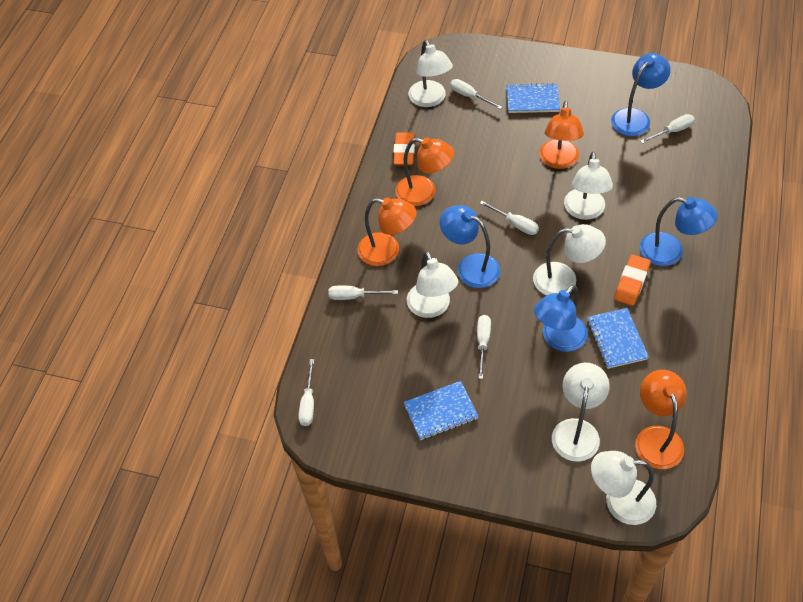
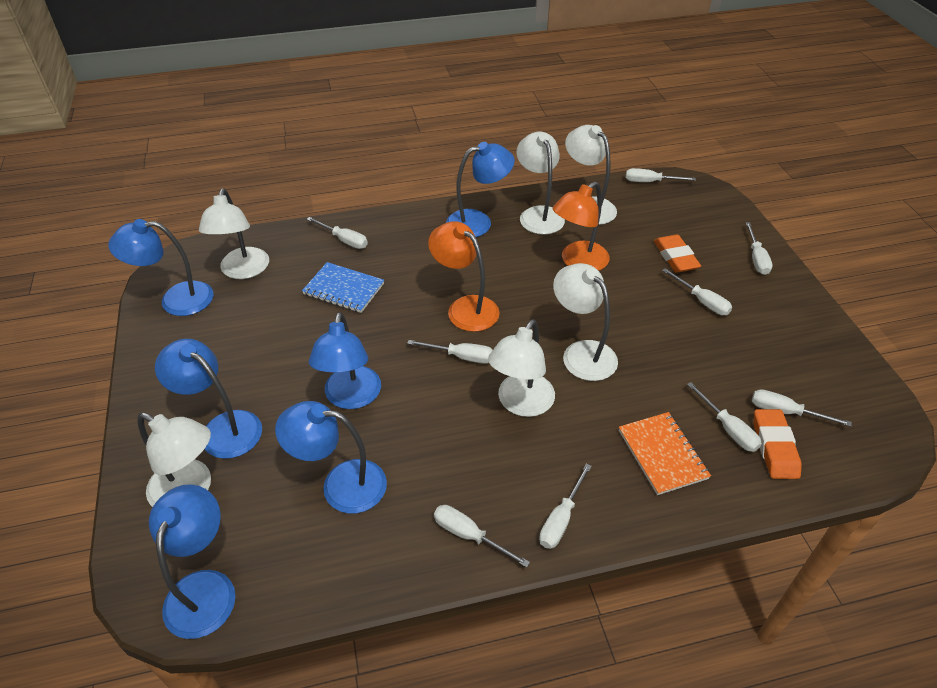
blue lamp: [440,205,500,288] [534,285,588,352] [611,53,671,136] [640,197,717,266] = 4 -> [108,219,213,316] [149,484,236,639] [155,339,262,459] [275,401,387,514] [309,312,381,409] [446,142,515,237] = 6
blue notebook: [403,381,479,440] [507,83,560,113] [587,308,649,369] = 3 -> [302,262,384,313] = 1
orange lamp: [358,197,416,266] [395,137,454,206] [539,101,584,169] [635,370,687,469] = 4 -> [428,221,500,332] [552,182,610,271] = 2
orange notebook: none = 0 -> [619,412,711,495] = 1
white screwdriver: [298,359,314,426] [328,286,398,300] [450,79,502,109] [477,315,491,379] [480,201,539,235] [640,114,695,144] = 6 -> [307,217,368,249] [407,340,493,364] [434,505,530,568] [539,463,592,549] [626,168,696,182] [662,268,732,315] [687,382,762,452] [745,222,773,275] [752,389,852,427] = 9

